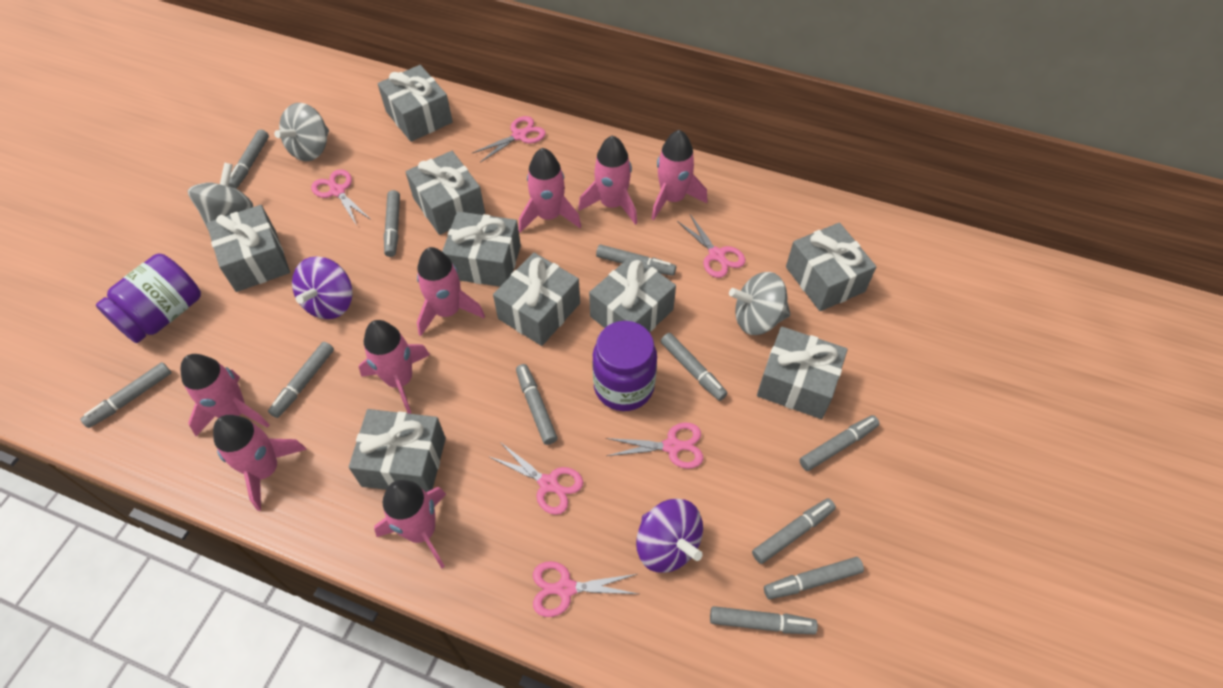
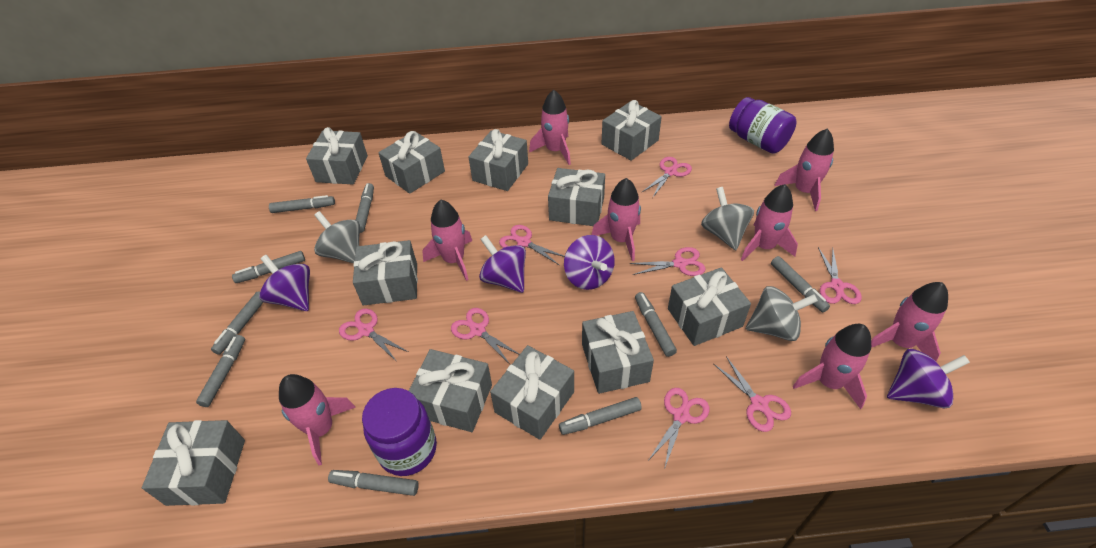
grey gift: [207,205,290,292] [349,409,446,492] [378,65,453,142] [405,151,485,235] [442,211,521,287] [493,252,580,346] [589,254,676,332] [757,326,848,419] [786,223,877,311] = 9 -> [142,420,245,506] [306,127,368,184] [353,240,418,305] [378,131,445,194] [409,349,492,432] [468,129,528,191] [490,345,574,440] [548,168,605,226] [582,311,654,394] [601,100,662,161] [668,267,751,346] = 11
grey marker: [80,362,172,428] [228,129,269,189] [268,342,334,418] [384,190,400,257] [516,364,557,445] [596,245,676,276] [661,333,728,401] [710,606,818,634] [752,498,836,564] [764,557,864,599] [799,415,880,471] = 11 -> [196,335,245,407] [211,291,264,355] [232,251,305,283] [269,195,335,213] [328,470,419,496] [356,183,374,233] [559,397,642,435] [635,292,677,357] [771,256,830,312] = 9
pink scissors: [311,169,371,226] [473,116,546,163] [488,442,583,515] [533,561,638,617] [606,423,703,469] [677,214,745,278] = 6 -> [339,308,408,362] [451,308,520,364] [499,225,565,265] [630,247,706,276] [642,157,692,198] [649,388,709,470] [714,356,791,432] [818,247,862,304] = 8
purple spinning top: [292,256,353,319] [636,499,703,573] = 2 -> [259,255,310,311] [479,235,526,293] [564,235,615,290] [887,349,970,408] = 4

